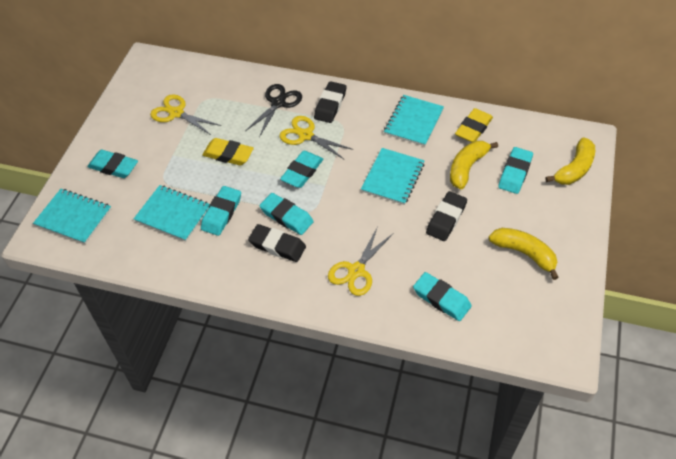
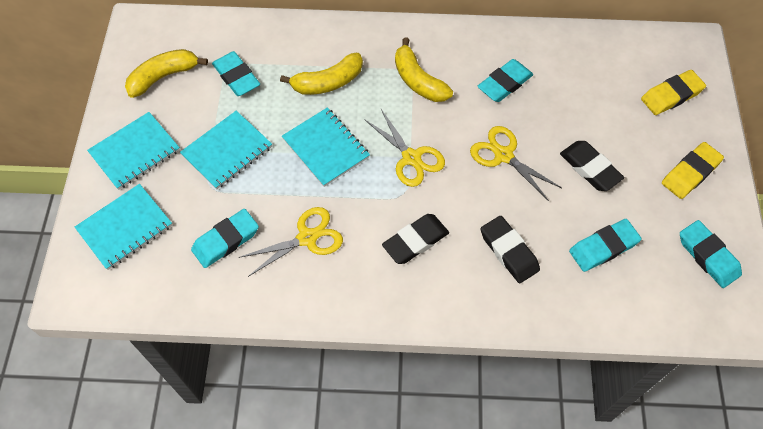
black scissors: [245,84,302,137] = 1 -> none = 0
turquoise eraser: [87,150,138,178] [201,186,241,236] [260,193,314,235] [280,151,323,188] [413,272,472,321] [498,147,533,194] = 6 -> [191,209,259,268] [212,51,260,96] [477,59,533,102] [569,219,642,272] [680,220,742,288] = 5

